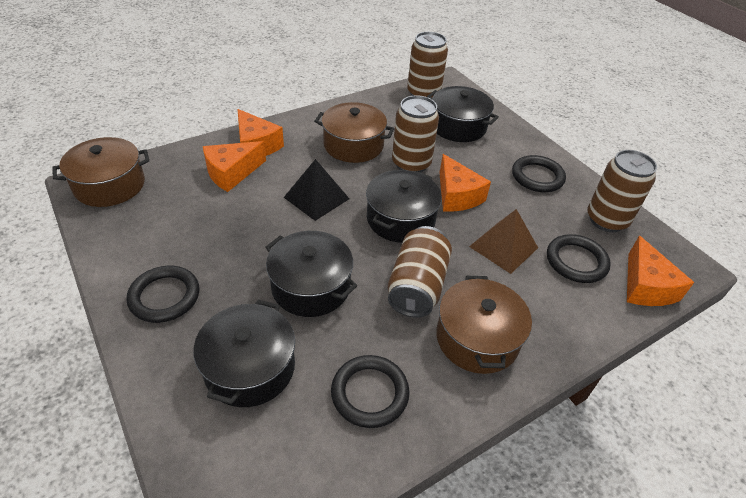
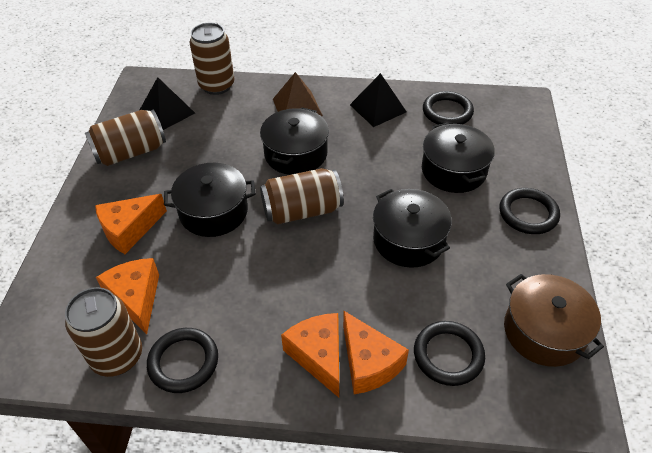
black pyramid: [284,159,349,221] = 1 -> [140,77,195,130] [350,73,406,127] = 2
brown pot: [52,137,149,207] [314,102,394,163] [436,276,532,374] = 3 -> [504,274,604,367] = 1

